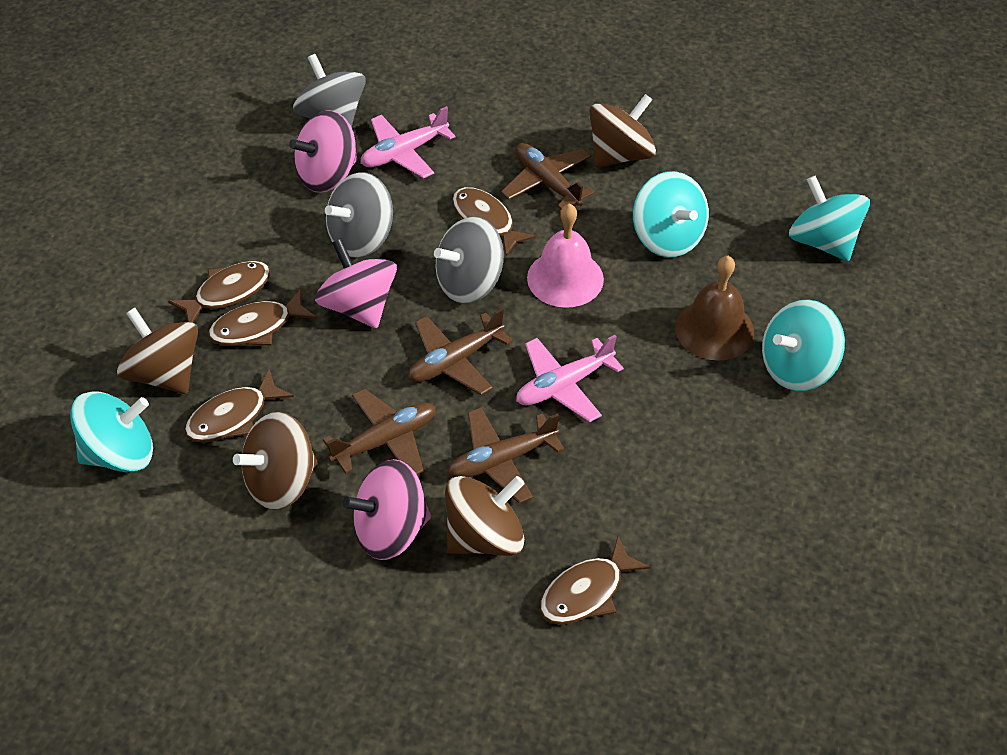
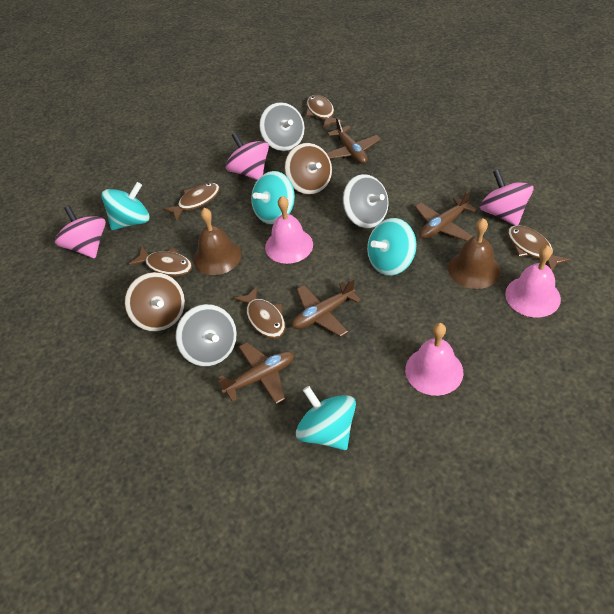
brown bell: [675,256,754,361] = 1 -> [193,208,241,275] [448,218,501,289] = 2
brown spinning top: [117,308,198,394] [233,411,318,510] [445,476,525,556] [589,94,656,168] = 4 -> [124,272,185,332] [284,143,332,195] = 2
pink bell: [527,204,604,308] = 1 -> [265,196,313,264] [405,323,463,396] [505,245,561,317] = 3
pink plane: [360,106,455,178] [516,335,624,422] = 2 -> none = 0

